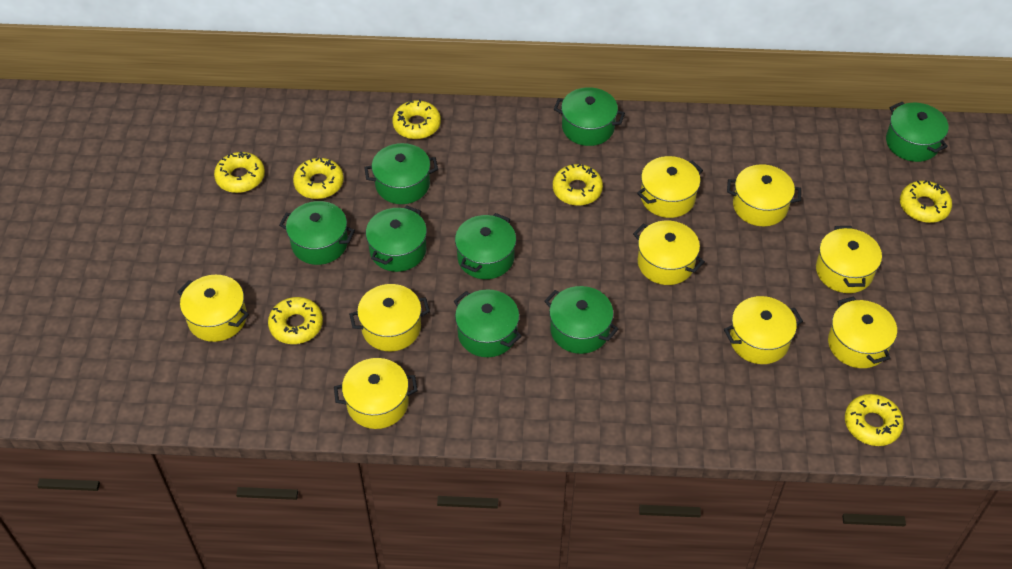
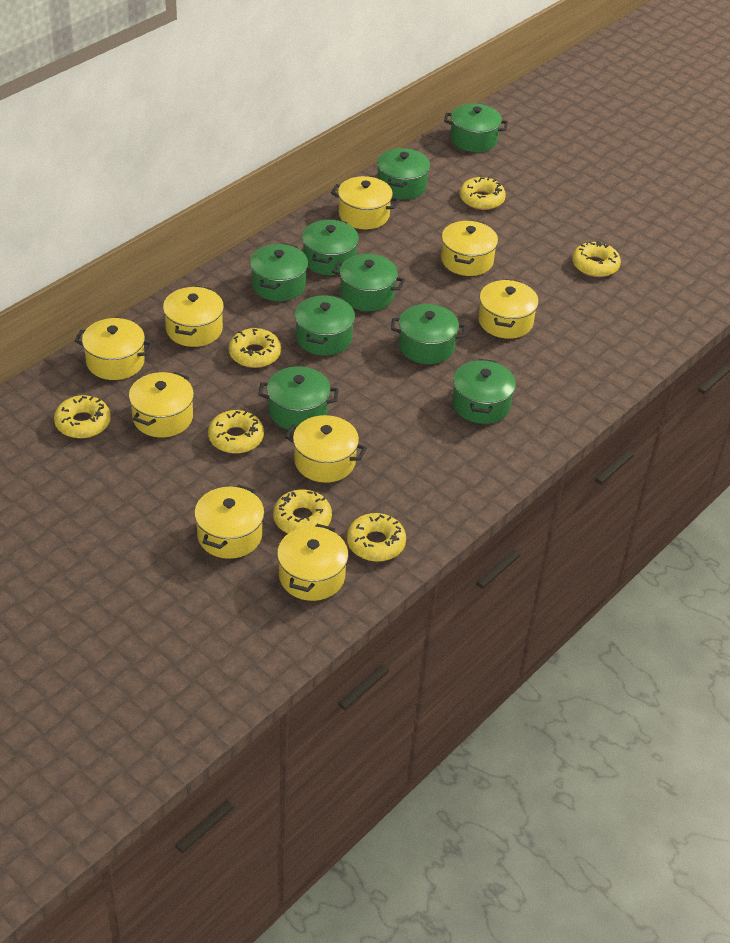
green pot: [279,201,355,265] [364,143,438,204] [366,205,427,272] [454,290,522,357] [455,213,516,279] [544,286,618,354] [554,87,625,146] [886,102,949,162] = 8 -> [250,243,308,301] [258,366,338,431] [295,294,355,356] [302,219,359,275] [332,254,405,311] [377,148,430,200] [391,304,466,364] [444,103,508,152] [452,359,516,424] = 9

